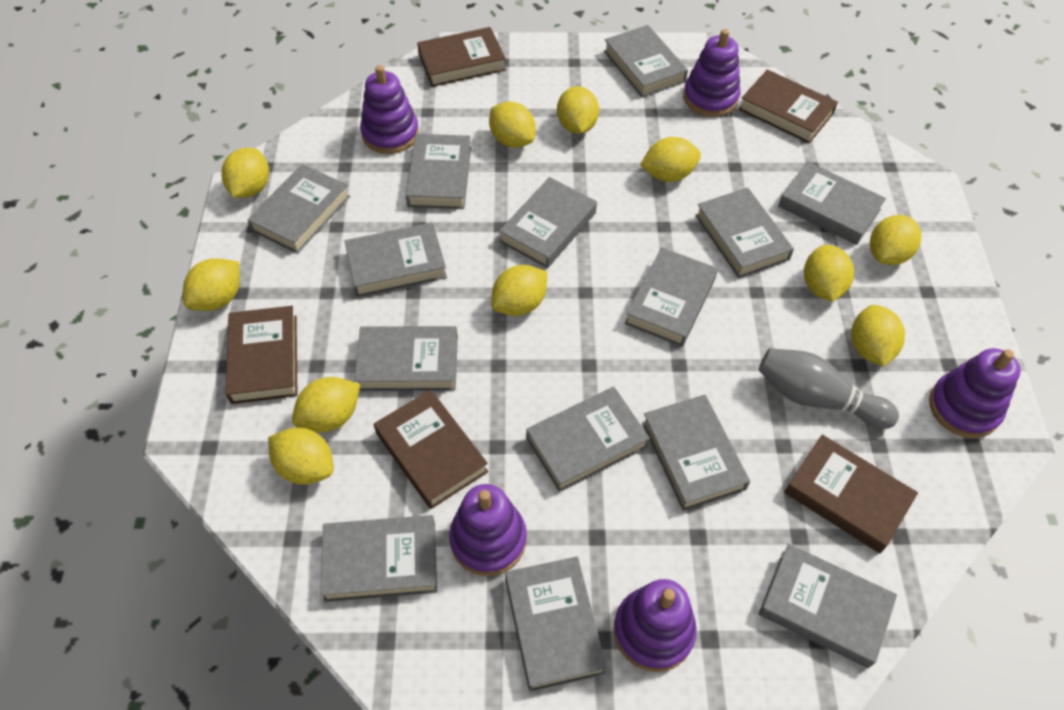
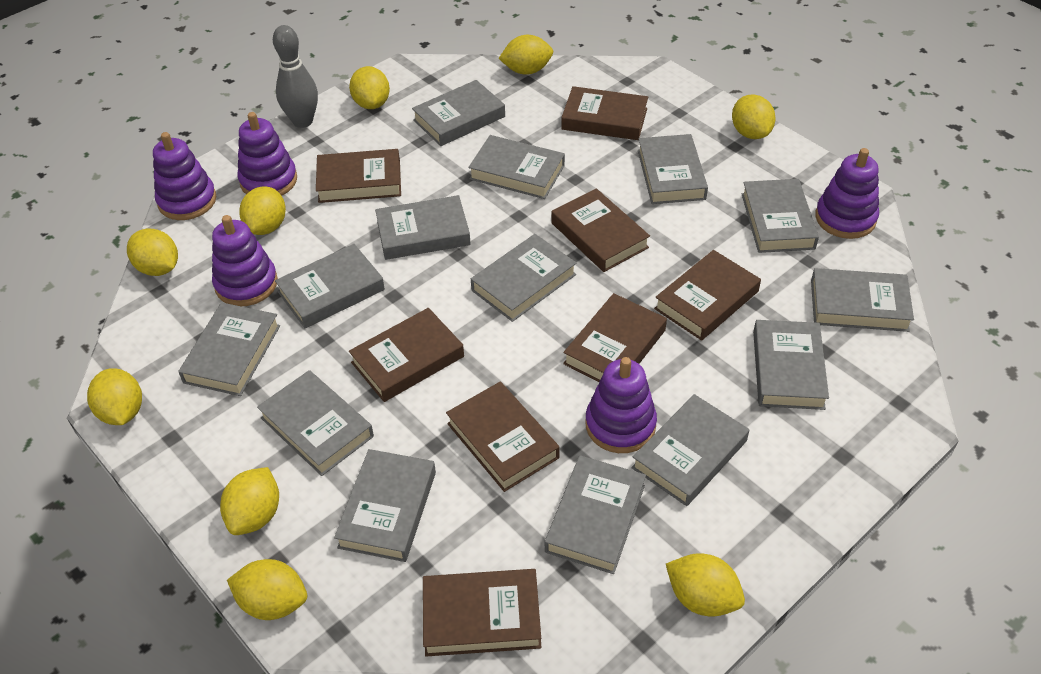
brown book: [226,306,297,404] [374,390,488,509] [417,27,506,87] [739,69,838,144] [784,435,918,553] = 5 -> [316,149,401,203] [349,308,464,402] [423,569,542,656] [446,382,560,492] [551,188,650,272] [561,86,648,140] [563,293,667,382] [654,250,761,341] = 8
yellow lemon: [183,258,240,311] [222,148,269,198] [268,428,333,485] [292,377,360,432] [489,101,536,148] [491,265,547,316] [557,86,599,134] [640,137,701,182] [804,245,854,302] [851,305,905,367] [870,215,921,265] = 11 -> [87,368,142,425] [127,228,178,276] [220,467,279,535] [227,559,307,620] [239,186,286,235] [349,66,390,109] [498,35,553,75] [666,553,745,617] [732,94,776,139] = 9

